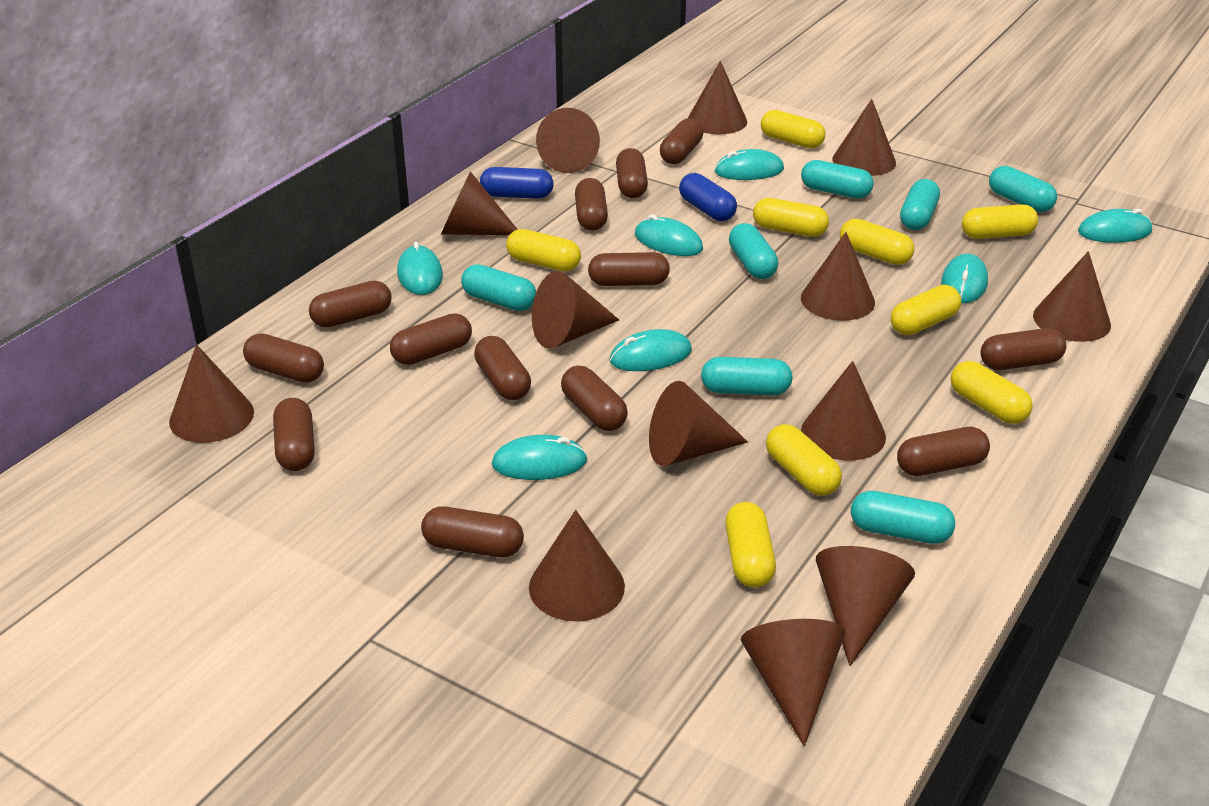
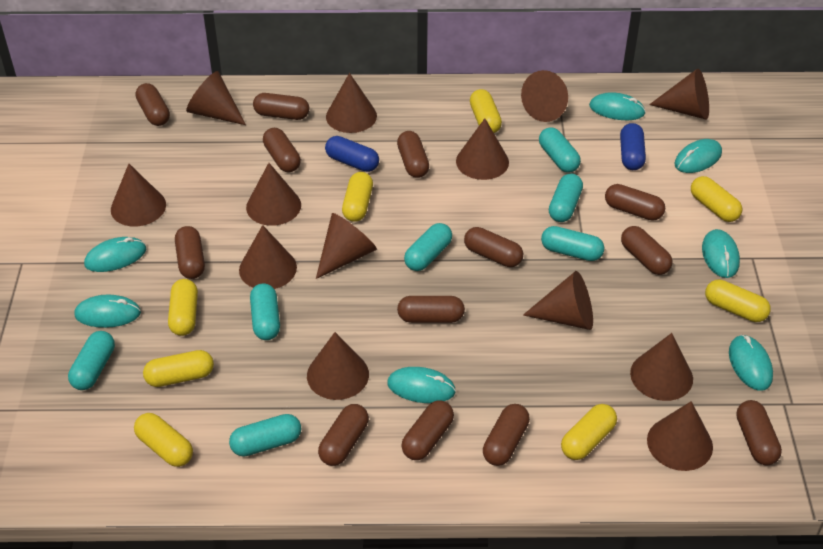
yellow capsule: [506,229,581,271] [725,502,776,588] [753,198,829,237] [761,110,825,148] [766,424,842,496] [840,219,914,265] [891,285,961,335] [951,361,1033,424] [962,205,1038,239] = 9 -> [134,413,193,467] [143,350,214,387] [168,279,198,336] [342,172,373,222] [470,89,502,133] [561,404,617,460] [691,176,742,222] [705,280,771,322] = 8

